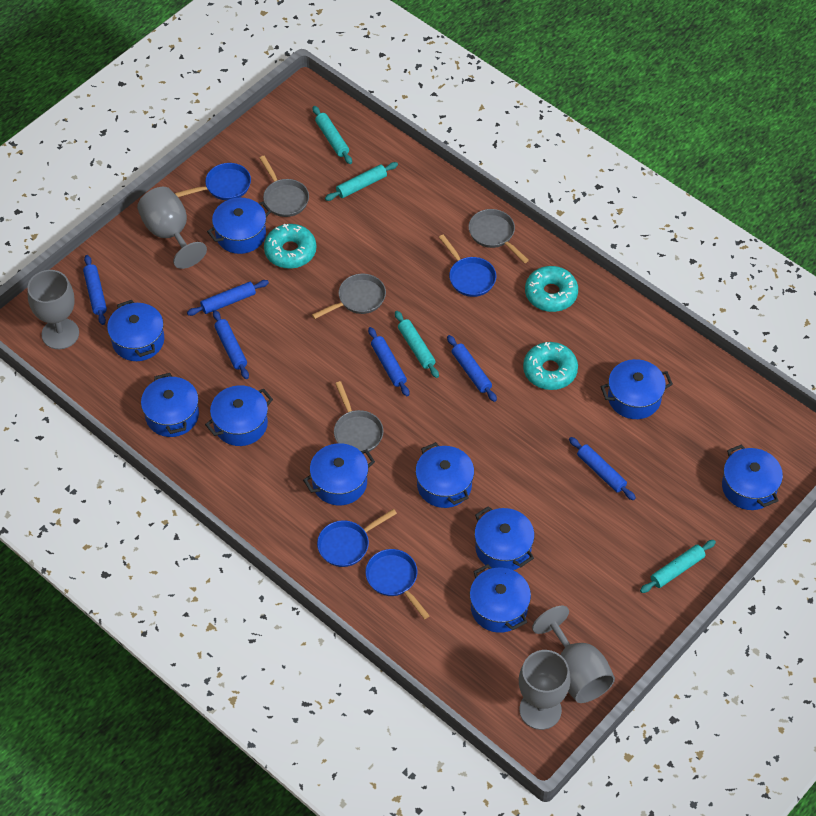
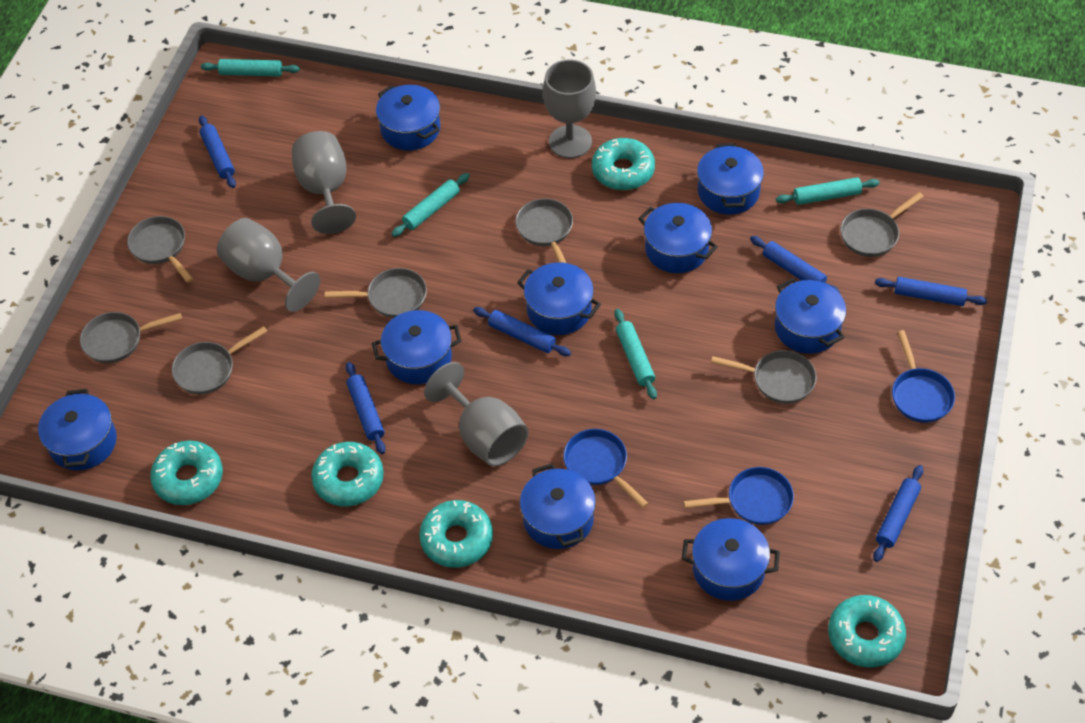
blue pan: [175,163,251,200] [317,509,397,567] [365,549,430,619] [439,235,496,297] = 4 -> [563,429,649,508] [683,467,794,525] [892,330,955,423] = 3
blue pot: [107,300,164,361] [141,373,199,437] [205,385,273,446] [207,198,272,254] [303,443,375,505] [415,442,474,508] [470,564,531,633] [474,506,535,570] [601,359,673,419] [722,444,783,510] = 10 -> [38,389,117,470] [372,310,462,384] [376,85,440,150] [517,262,601,335] [520,463,596,549] [638,203,718,273] [682,518,780,601] [697,143,764,215] [775,278,846,354] = 9
grey pan: [260,156,309,217] [312,274,386,319] [334,381,383,454] [469,209,529,263] = 4 -> [80,312,182,363] [127,216,193,283] [172,326,268,394] [325,268,427,318] [515,198,573,263] [711,350,817,404] [840,192,924,257] = 7
turquoise donut: [264,224,316,269] [523,342,578,390] [525,266,578,312] = 3 -> [150,441,223,505] [311,442,384,506] [419,500,493,568] [592,138,655,190] [828,595,906,668] = 5

